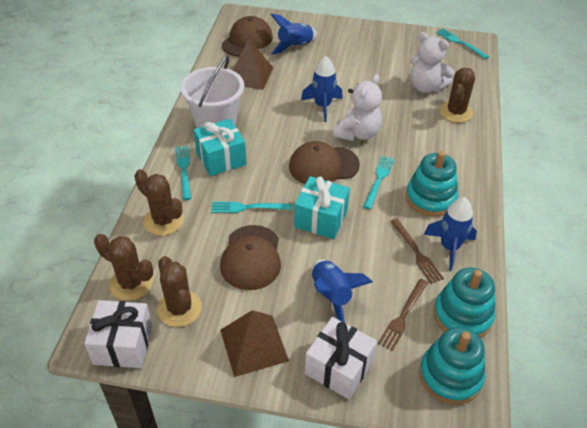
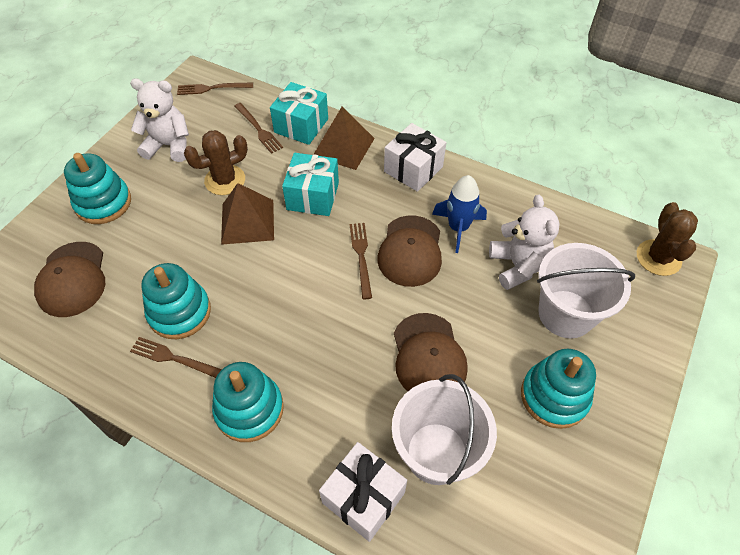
blue rocket: [271,14,317,55] [301,56,343,122] [312,259,373,323] [424,197,477,271] = 4 -> [432,175,487,253] = 1
brown cactus: [94,234,153,301] [134,169,184,236] [157,256,202,327] [439,68,475,123] = 4 -> [184,130,248,195] [637,202,698,276] = 2
brown fork: [378,279,428,351] [390,218,444,284] = 2 -> [130,337,222,378] [177,82,253,95] [234,103,283,154] [350,223,372,299] = 4
turquoise fork: [176,146,191,200] [211,202,292,213] [363,156,395,209] [436,29,489,59] = 4 -> none = 0
turquoise stacking toy: [406,151,458,217] [419,327,485,405] [433,267,495,338] = 3 -> [64,153,131,224] [141,263,211,339] [212,362,284,442] [521,349,596,429] = 4
white bucket: [180,56,244,128] = 1 -> [392,374,497,485] [537,243,635,338] = 2

